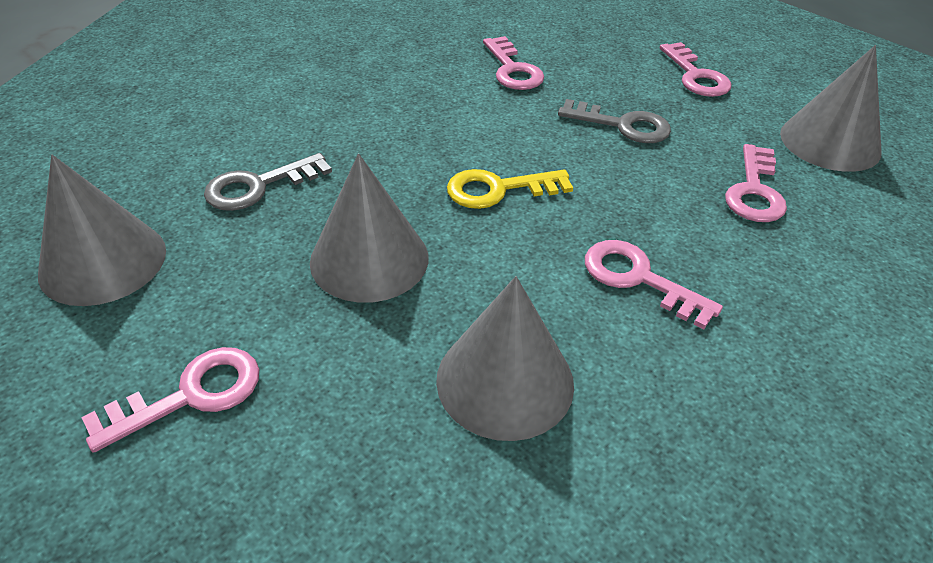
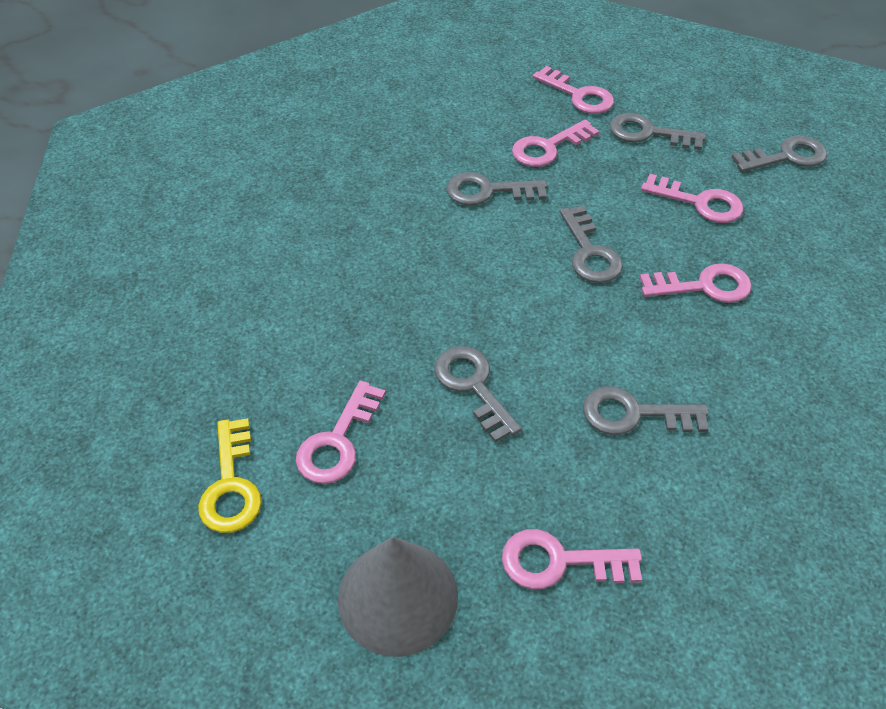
grey cone: [38,155,166,306] [310,153,428,303] [436,276,574,441] [780,45,881,172] = 4 -> [338,537,458,657] = 1
grey key: [204,153,332,211] [558,99,671,143] = 2 -> [434,346,522,443] [446,172,547,205] [560,206,623,283] [583,386,709,435] [610,113,706,150] [731,136,827,172] = 6
pink key: [81,347,259,453] [483,36,544,90] [585,240,723,329] [660,42,732,97] [725,144,787,222] = 5 -> [296,380,386,484] [502,529,642,589] [512,120,599,167] [533,66,614,114] [639,263,752,303] [641,174,743,223] = 6

